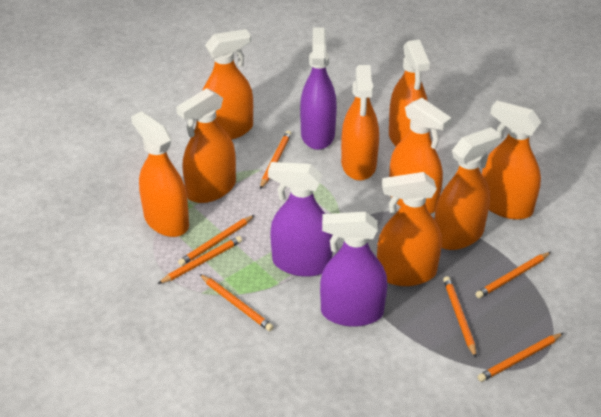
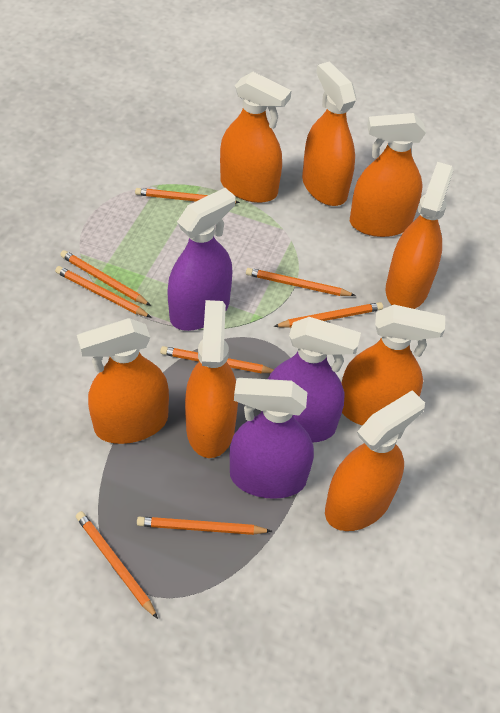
orange pencil: [158,236,242,284] [178,215,255,266] [200,274,273,331] [260,131,291,189] [443,276,476,358] [476,252,551,298] [477,333,563,382] = 7 -> [55,266,151,317] [60,250,151,306] [76,511,158,619] [135,188,240,204] [137,517,272,535] [160,346,274,373] [246,268,356,296] [273,302,383,328] = 8
orange spray bottle: [131,111,189,237] [176,88,236,203] [202,29,253,140] [341,65,379,181] [377,172,442,286] [389,40,430,146] [389,98,452,214] [434,127,500,250] [482,101,541,220] = 9 -> [77,318,169,444] [185,300,238,458] [220,72,292,203] [302,61,357,206] [325,390,425,531] [342,305,445,426] [350,113,426,237] [386,162,453,309] = 8

